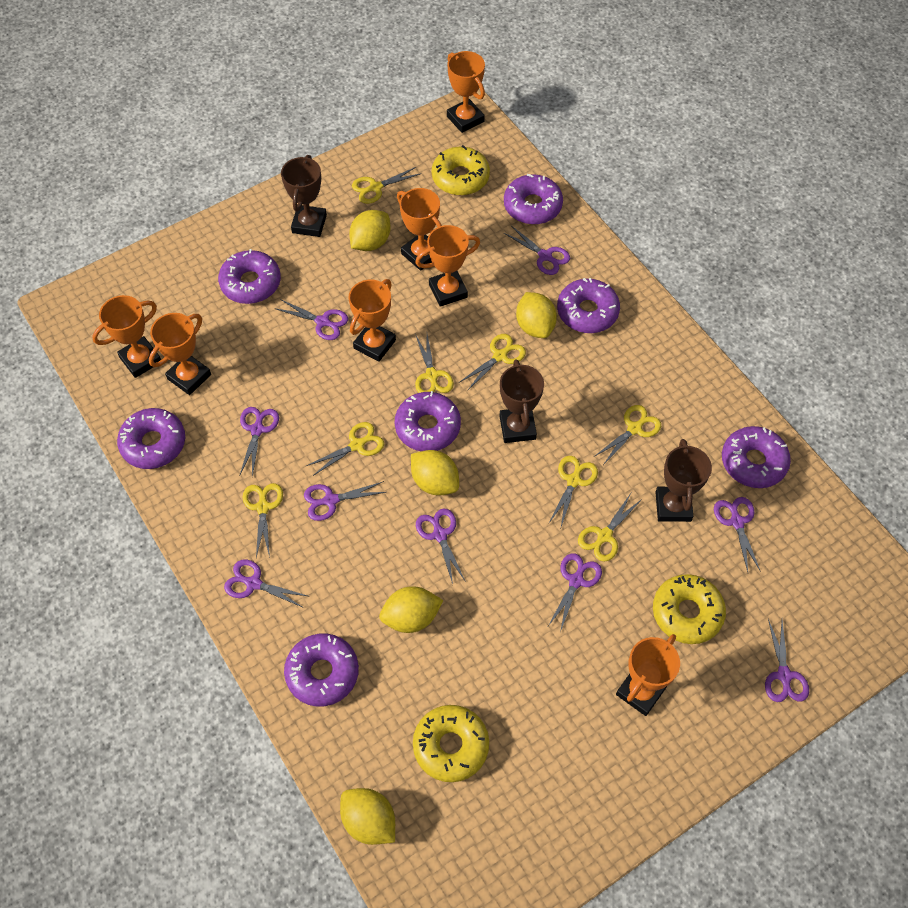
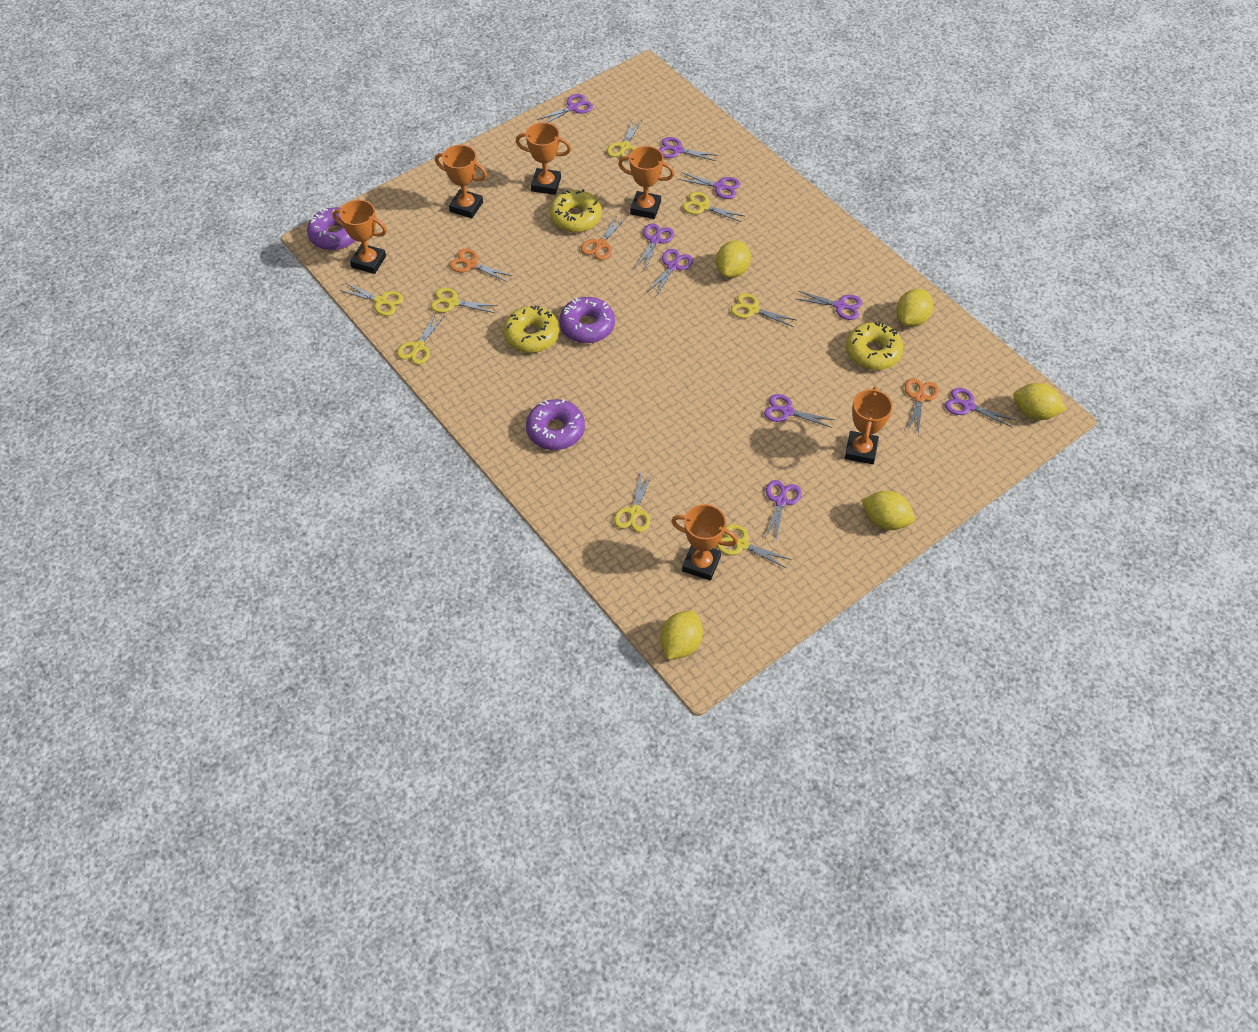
brown trophy: [281,155,327,237] [500,359,544,443] [656,439,712,522] = 3 -> none = 0
orange scissors: none = 0 -> [449,249,512,282] [581,216,625,260] [905,378,939,435] = 3
orange trophy: [92,295,161,378] [149,313,211,395] [349,279,396,362] [397,188,442,271] [415,225,480,307] [447,51,485,133] [616,634,680,716] = 7 -> [332,200,387,274] [435,145,487,218] [516,122,571,195] [618,146,674,219] [671,504,738,581] [845,387,893,464] = 6
purple donut: [117,408,185,469] [218,249,281,304] [284,634,359,707] [395,391,461,451] [504,174,563,225] [557,278,620,333] [722,426,791,488] = 7 -> [307,207,355,250] [526,399,585,450] [559,297,615,343] = 3

